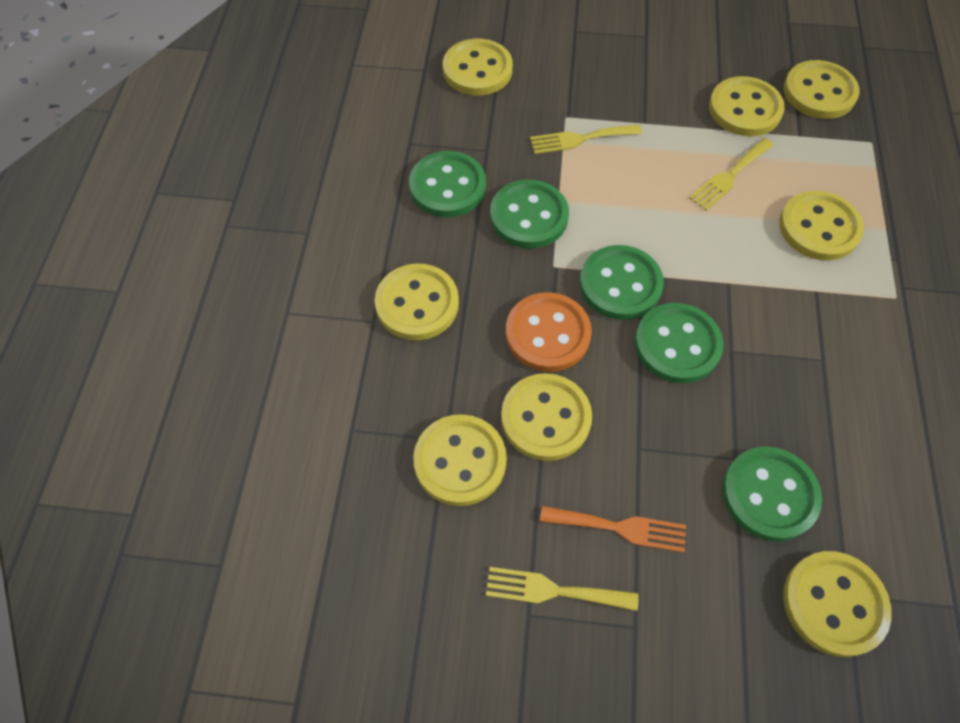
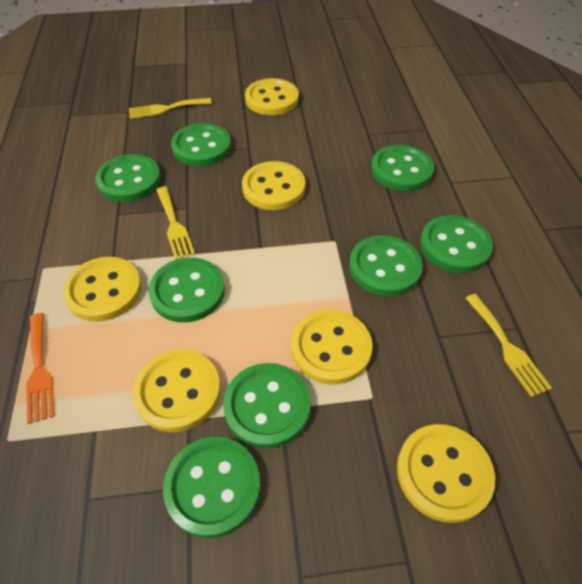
green button: [409,151,486,217] [490,180,569,249] [580,245,664,320] [635,303,724,383] [722,446,822,541] = 5 -> [95,154,161,202] [148,257,225,323] [163,437,260,538] [171,123,231,166] [223,363,311,449] [349,235,423,296] [371,145,434,191] [420,215,493,273] = 8
orange button: [506,292,592,372] = 1 -> none = 0
yellow button: [375,263,459,340] [413,414,507,506] [443,39,513,95] [501,373,592,461] [709,76,785,136] [779,190,864,261] [783,551,892,657] [784,60,860,119] = 8 -> [63,257,142,322] [133,350,221,432] [242,161,305,210] [245,78,299,115] [291,310,373,384] [397,424,495,523] = 6

